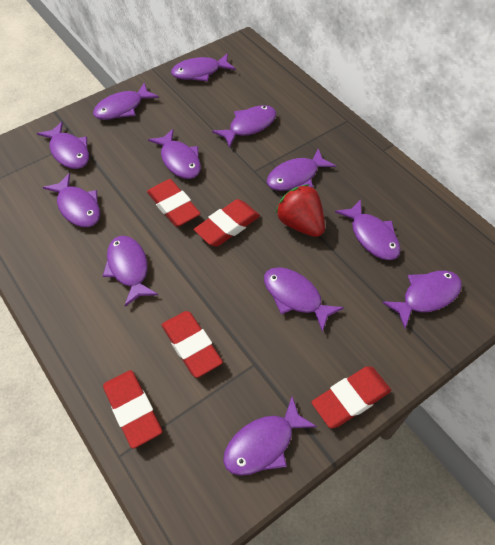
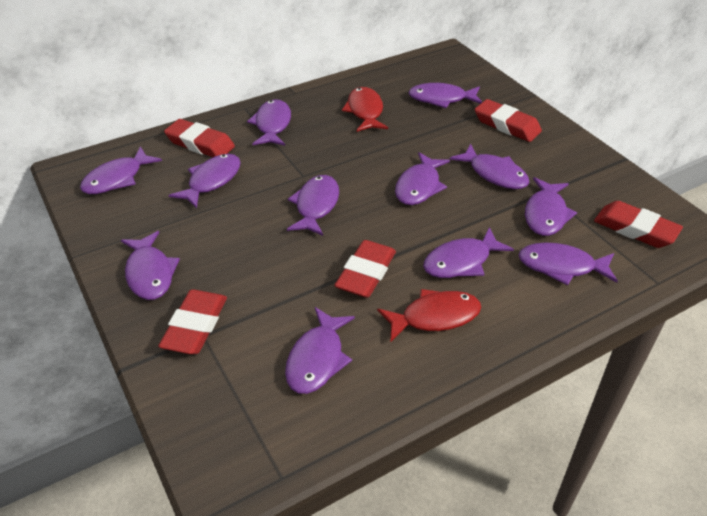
red fish: none = 0 -> [342,87,388,132] [377,289,481,342] = 2
red strawberry: [275,184,325,237] = 1 -> none = 0

